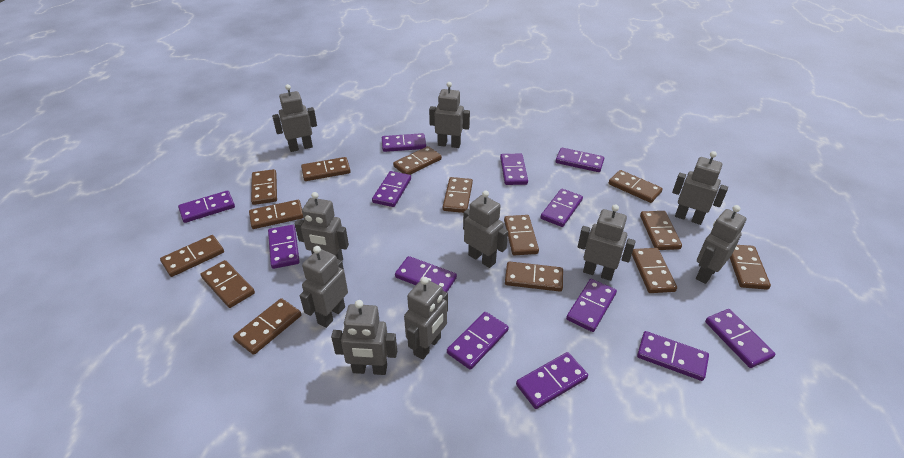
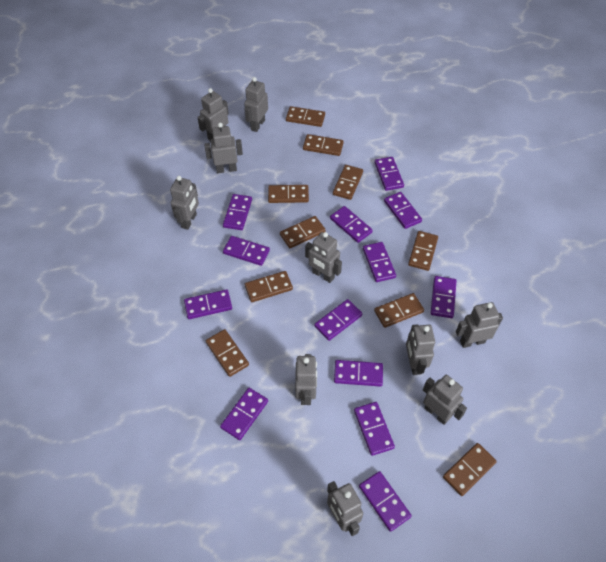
brown domino: [160,235,224,277] [201,260,255,308] [233,298,301,355] [249,200,303,229] [251,169,277,205] [301,157,351,181] [393,146,442,175] [443,177,473,213] [504,215,539,255] [505,261,563,292] [609,170,663,203] [632,248,677,293] [640,211,682,250] [730,245,771,290] = 14 -> [206,329,249,377] [245,271,293,302] [268,185,309,203] [280,216,325,248] [286,106,325,127] [303,134,344,156] [333,165,363,200] [374,293,424,328] [408,231,438,271] [443,443,497,496] = 10

